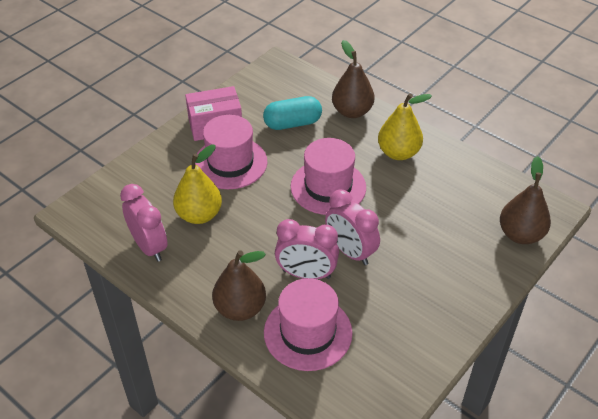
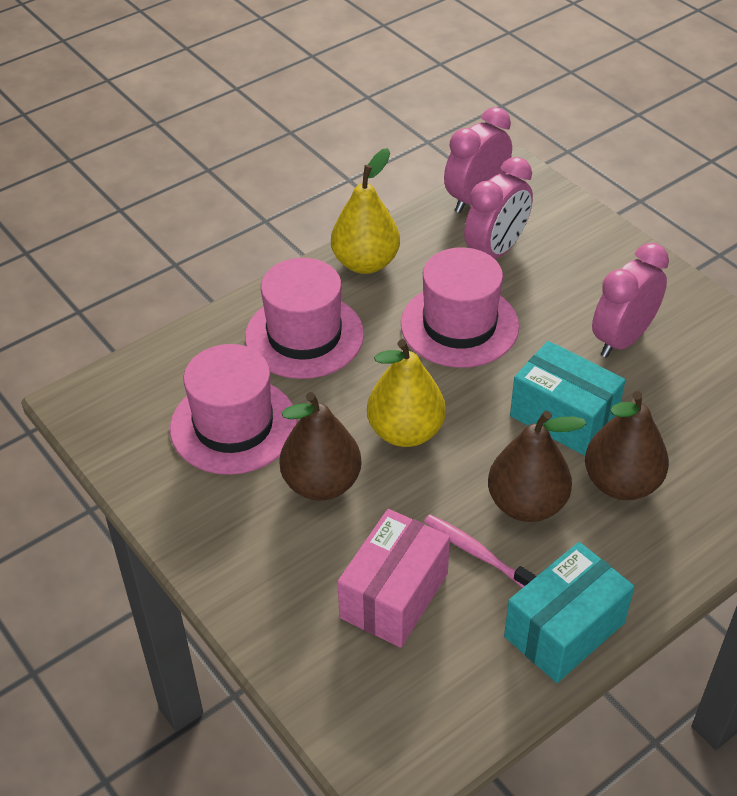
pink toothbrush: none = 0 -> [424,514,537,588] = 1
turquoise box: none = 0 -> [504,542,634,683] [510,341,625,456] = 2
turquoise capsule: [263,96,322,130] = 1 -> none = 0

